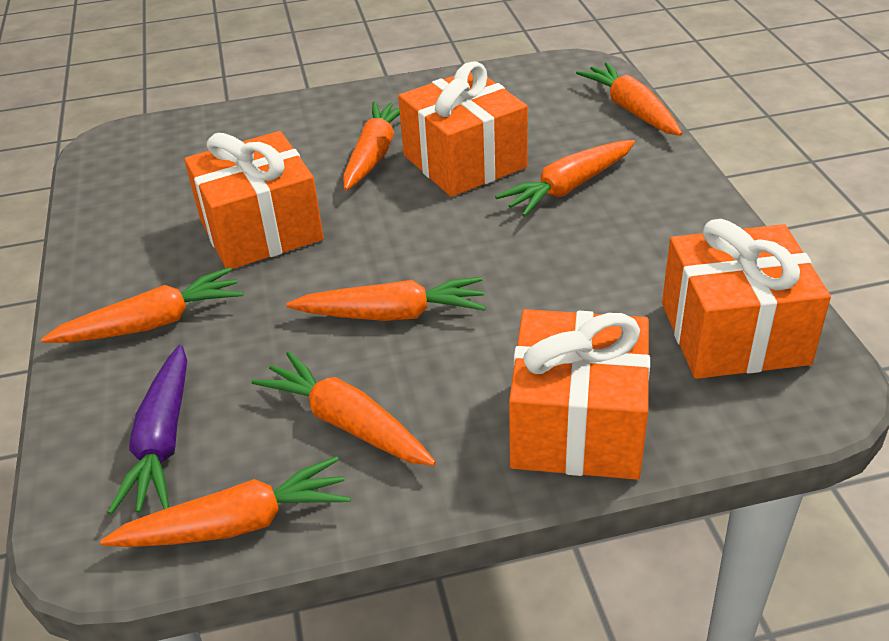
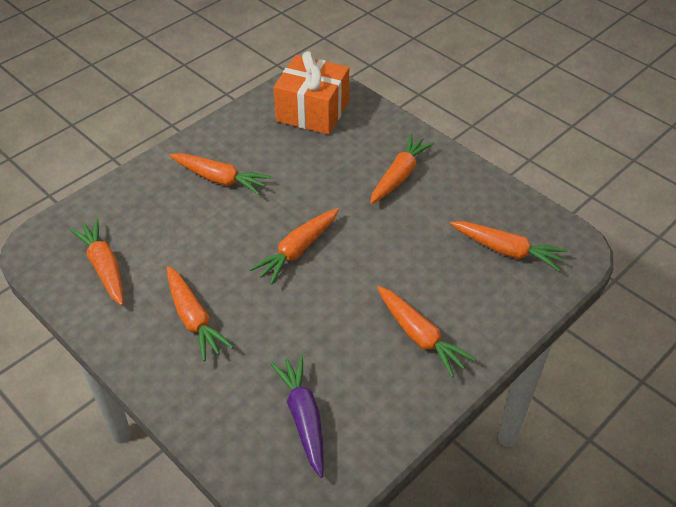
orange gift: [184,131,324,269] [398,61,528,197] [509,309,650,480] [662,219,831,379] = 4 -> [274,51,349,135] = 1

